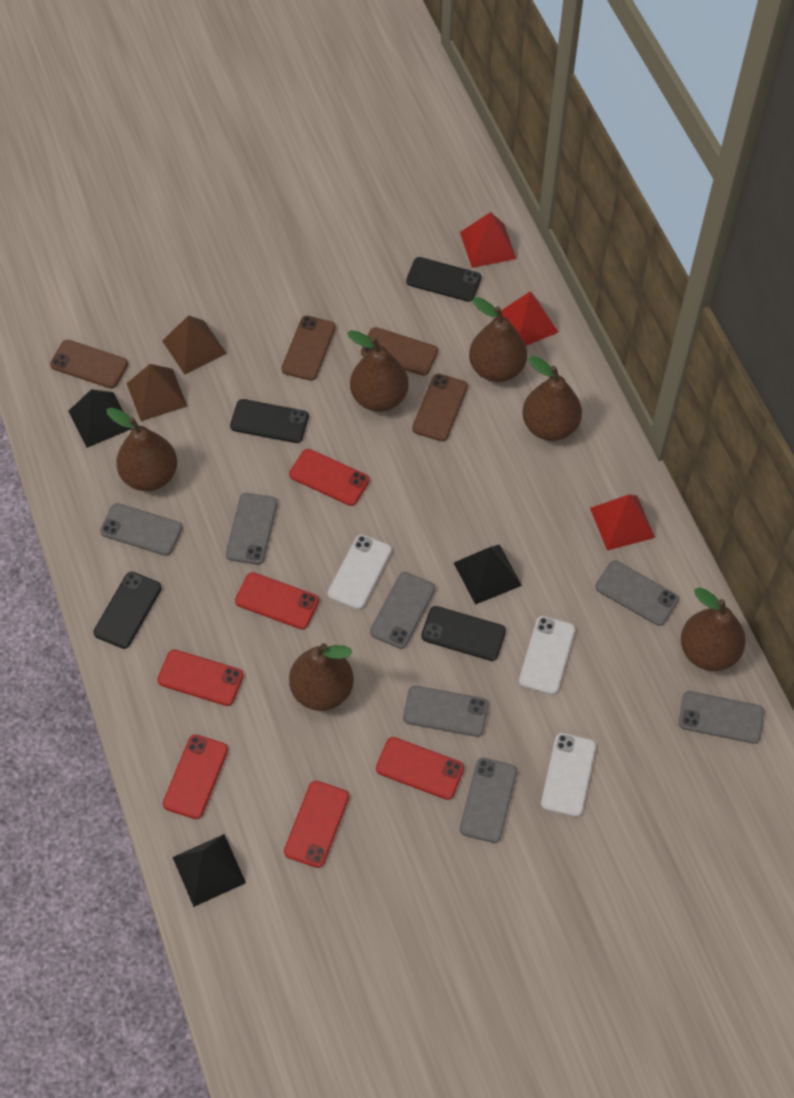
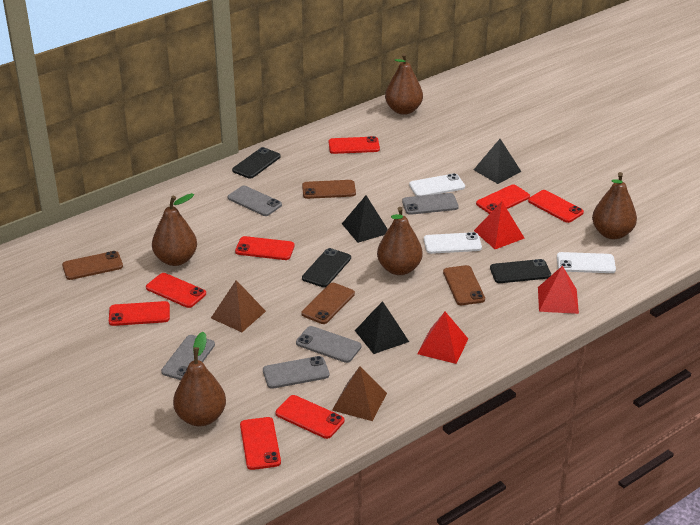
black phone: [93,572,162,649] [230,399,309,443] [406,257,482,302] [421,606,506,661] = 4 -> [232,147,281,179] [302,248,351,287] [490,259,551,283] = 3
brown pear: [107,407,177,491] [289,643,354,711] [347,330,409,412] [469,297,527,382] [522,356,582,441] [681,587,746,671] = 6 -> [152,193,197,266] [173,332,226,426] [377,207,423,275] [385,53,423,115] [592,172,637,239] = 5
grey phone: [100,503,183,556] [226,493,278,565] [370,572,435,649] [403,686,488,737] [460,758,517,843] [595,561,679,626] [679,691,764,744] = 7 -> [161,335,215,380] [228,186,282,216] [263,356,330,389] [296,326,361,363] [402,193,459,215] = 5
red phone: [157,649,244,706] [163,735,228,819] [235,572,319,629] [284,781,349,868] [289,449,369,506] [376,737,464,800] = 6 -> [109,301,170,326] [146,273,206,308] [235,236,295,260] [240,417,281,470] [275,395,344,439] [329,136,380,154] [476,184,530,214] [528,190,584,223] = 8

